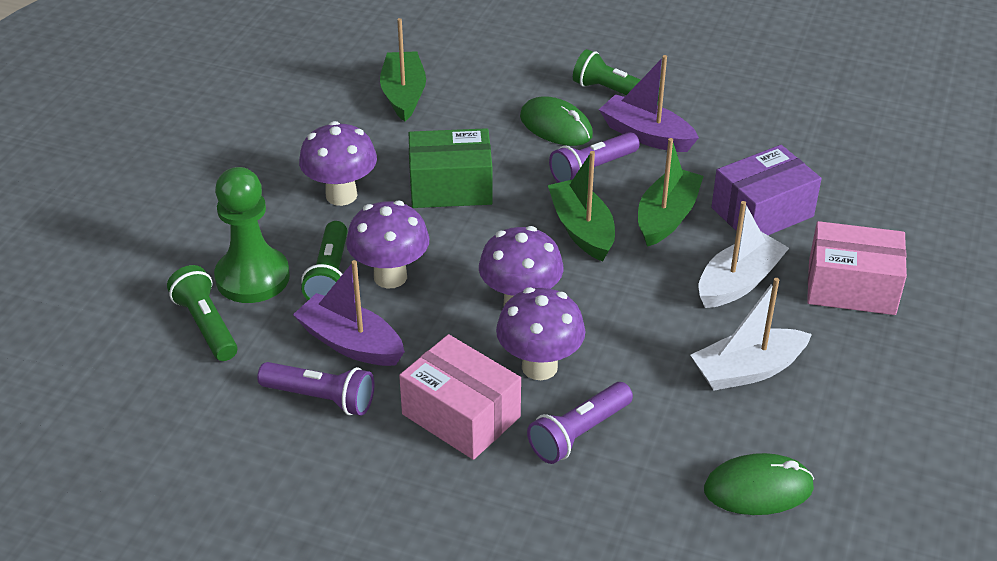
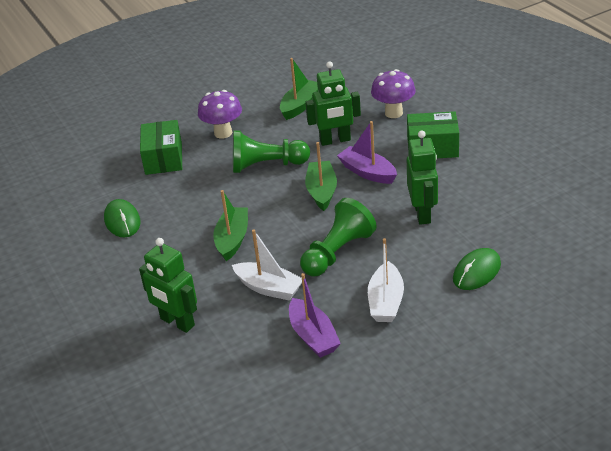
green box: [409,128,493,208] = 1 -> [140,120,182,175] [407,111,459,158] = 2
green flashlight: [167,265,237,361] [301,221,348,300] [573,49,660,106] = 3 -> none = 0
green pawn: [214,167,290,303] = 1 -> [233,130,310,173] [300,198,377,277] = 2
green robot: none = 0 -> [139,238,197,333] [305,61,361,146] [407,130,438,225] = 3
pink box: [399,334,521,460] [807,221,907,315] = 2 -> none = 0
purple box: [711,145,821,235] = 1 -> none = 0
purple flashlight: [257,362,374,416] [527,382,633,464] [549,132,640,183] = 3 -> none = 0
purple mushroom: [299,121,377,206] [346,201,429,289] [479,226,564,306] [496,287,585,380] = 4 -> [198,90,242,139] [371,69,416,118] = 2

